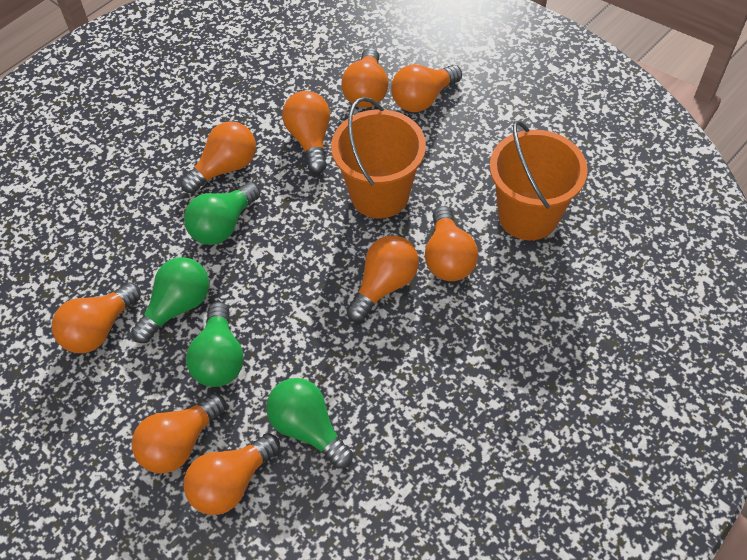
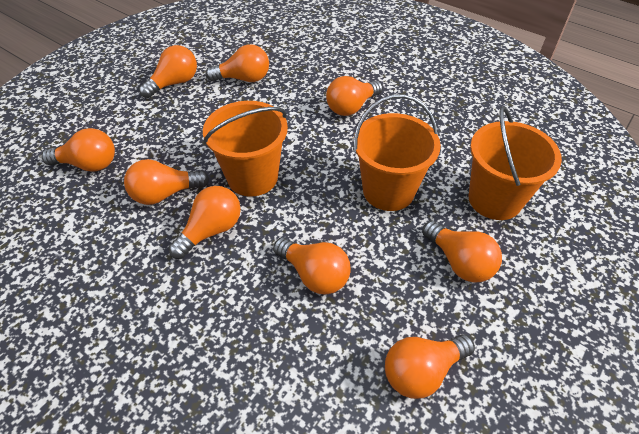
green light bulb: [131,257,209,343] [184,182,260,245] [186,302,244,387] [266,378,353,469] = 4 -> none = 0
orange bucket: [331,97,426,218] [490,121,588,240] = 2 -> [203,101,288,196] [353,94,441,211] [468,106,562,220] = 3

